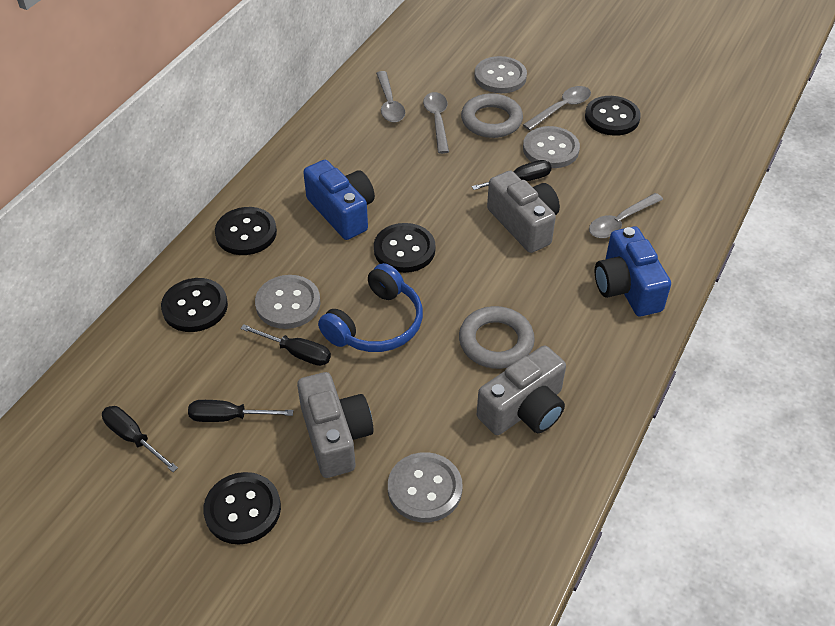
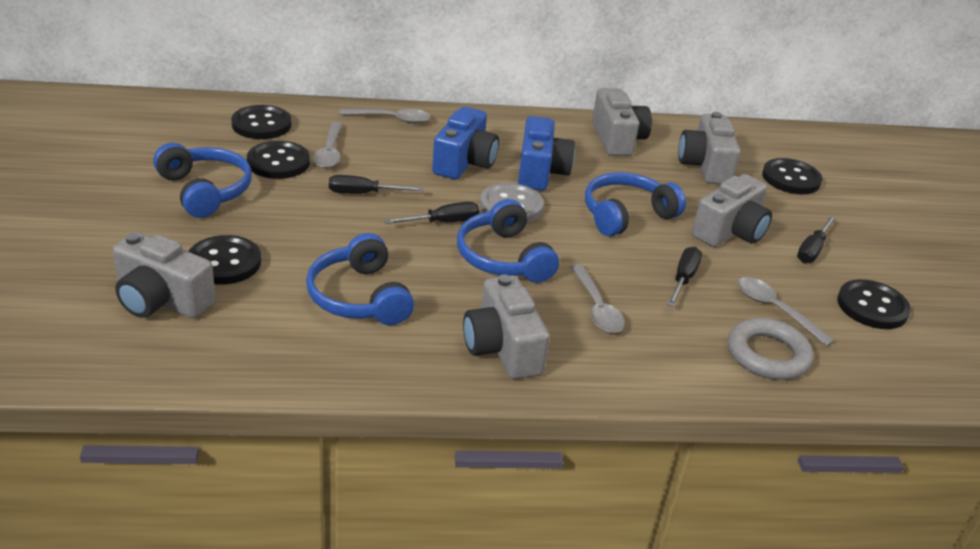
blue headphones: [318,263,423,352] = 1 -> [153,143,252,218] [306,233,414,325] [457,199,559,283] [585,172,686,237] = 4
grey button: [255,275,320,329] [388,452,463,523] [474,56,527,93] [523,126,580,168] = 4 -> [480,183,544,223] = 1
grey camera: [297,372,373,478] [477,345,566,435] [487,170,560,253] = 3 -> [113,232,216,318] [463,274,550,379] [592,88,652,156] [678,112,741,184] [692,174,772,247] = 5
grey ring: [459,306,535,369] [461,93,523,138] = 2 -> [728,318,813,380] = 1

